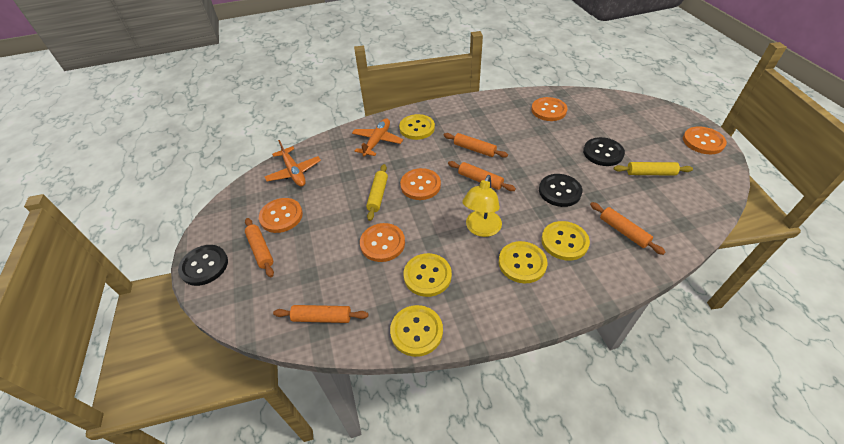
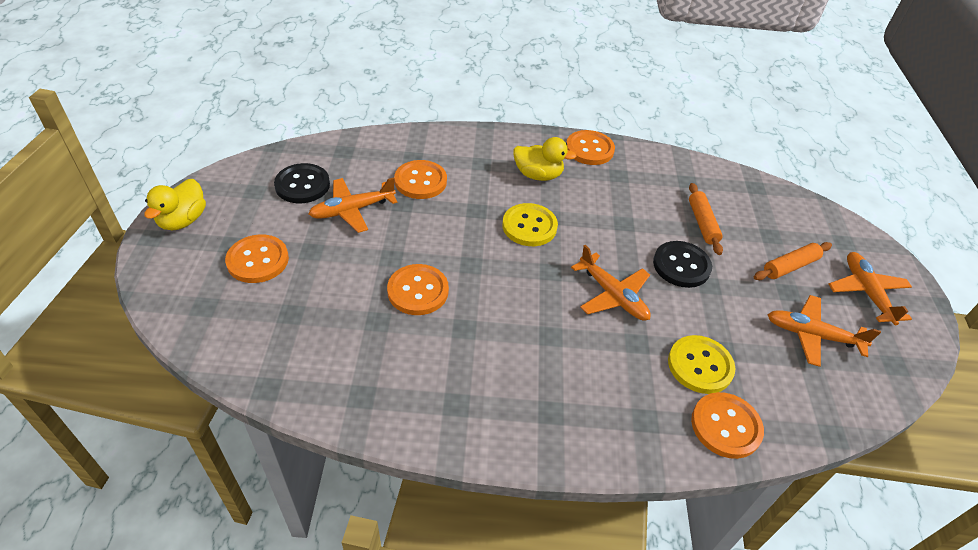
black button: [178,245,228,286] [539,174,582,207] [583,137,625,166] = 3 -> [274,163,330,203] [653,241,712,288] = 2
orange plane: [265,140,321,187] [352,118,403,156] = 2 -> [309,178,398,233] [571,245,651,321] [768,295,881,367] [829,252,912,325] = 4
orange rolling pin: [245,218,274,277] [273,305,368,323] [444,133,508,158] [448,161,516,191] [590,202,665,255] = 5 -> [689,183,723,255] [754,242,832,280] = 2
yellow button: [390,305,443,357] [399,114,435,140] [404,253,452,297] [499,241,547,283] [541,221,590,261] = 5 -> [502,203,558,246] [668,335,735,394] = 2
yellow duck: none = 0 -> [144,179,206,230] [513,137,577,181] = 2
yellow lamp: [462,175,502,237] = 1 -> none = 0
yellow rolling pin: [366,164,388,221] [614,162,693,176] = 2 -> none = 0

